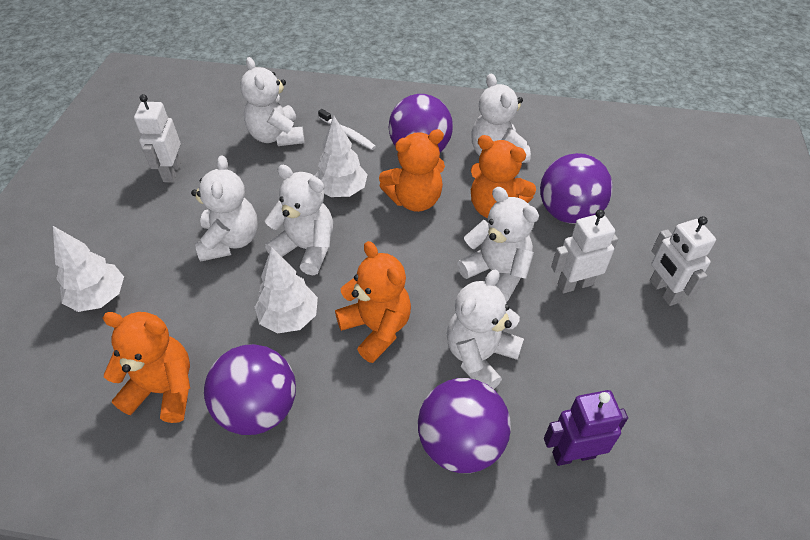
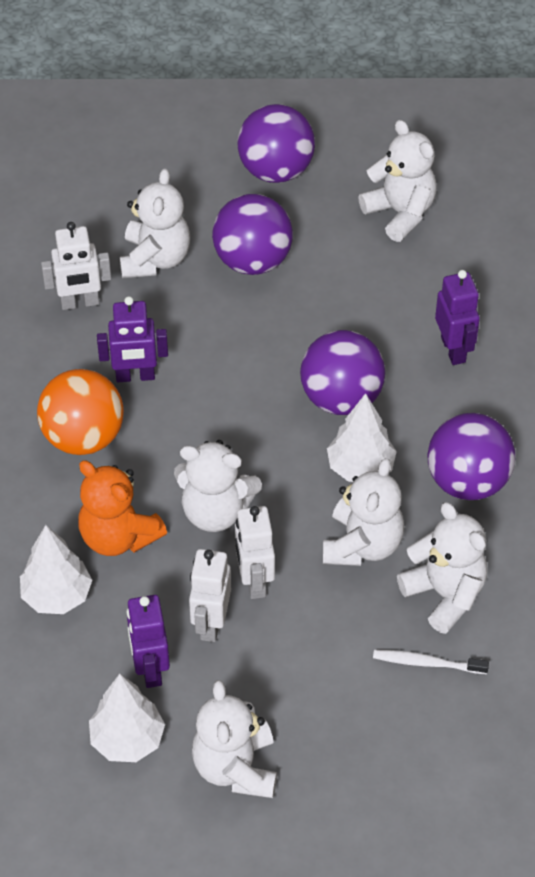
orange ball: none = 0 -> [37,369,124,455] = 1
orange teddy bear: [103,312,190,423] [335,241,411,363] [379,129,445,212] [471,135,536,218] = 4 -> [78,460,167,556] = 1
purple robot: [544,390,628,466] = 1 -> [97,296,168,382] [127,595,170,688] [435,270,480,365] = 3

